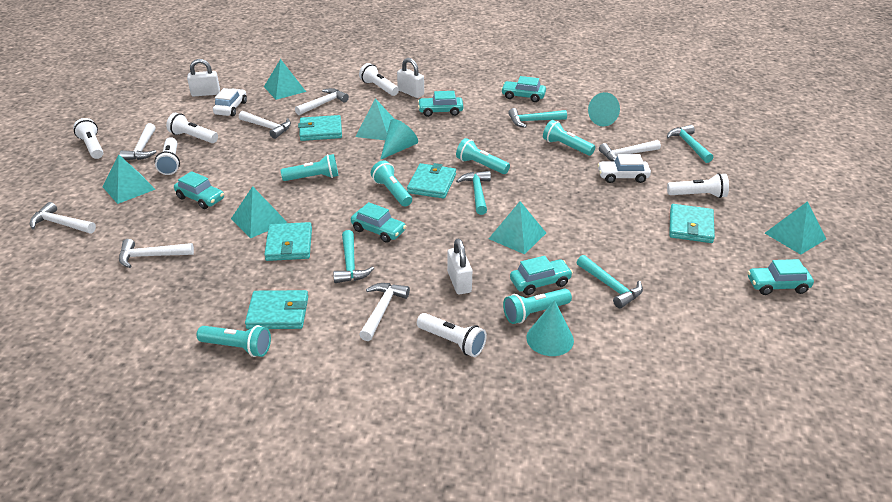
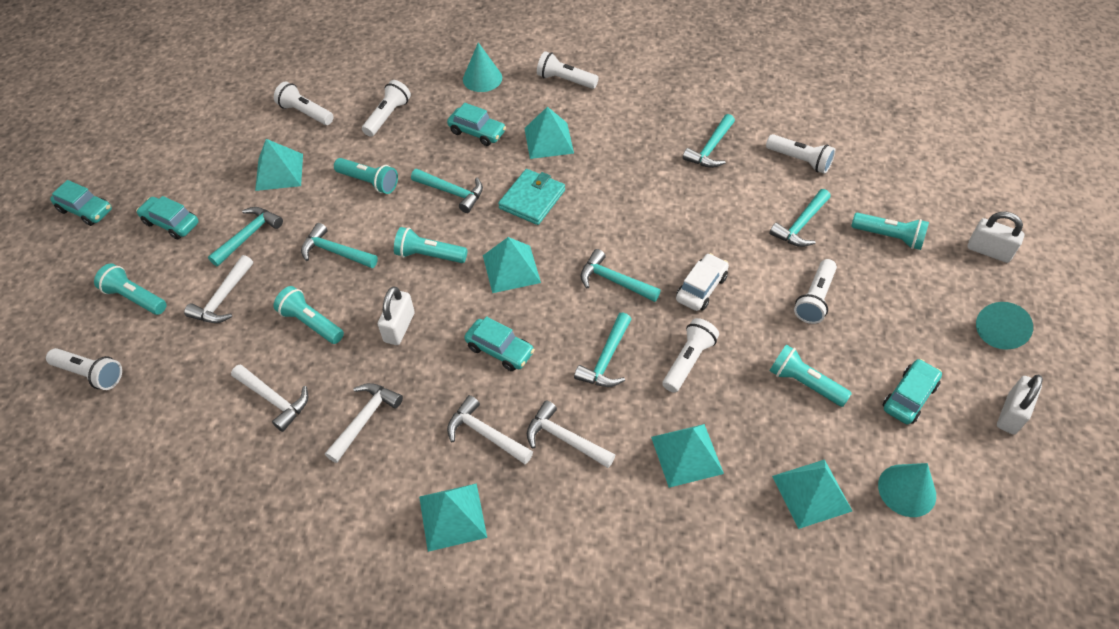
turquoise car: [174,171,224,209] [351,202,406,243] [418,91,463,117] [501,76,546,102] [510,256,573,295] [747,259,814,295] = 6 -> [50,180,112,226] [136,196,199,239] [447,103,506,146] [464,316,535,371] [883,359,942,424] = 5
turquoise hammer: [333,230,374,283] [456,171,491,215] [508,108,567,128] [577,255,643,308] [667,125,713,163] = 5 -> [208,207,283,266] [301,223,378,268] [411,169,483,213] [574,313,631,387] [580,249,661,302] [683,114,735,168] [769,189,831,247] = 7
turquoise wallet: [245,290,308,329] [264,222,312,261] [298,115,342,141] [407,163,456,199] [669,204,715,243] = 5 -> [498,169,565,225] = 1
white car: [213,88,247,116] [597,154,651,183] = 2 -> [676,253,729,311] = 1
white flashlight: [73,118,103,159] [155,137,180,175] [166,113,218,143] [359,63,399,96] [417,313,487,357] [667,173,729,198] = 6 -> [46,348,122,390] [274,82,334,125] [362,80,411,137] [537,51,599,89] [663,318,719,393] [766,134,835,174] [794,259,837,324] = 7
white hammer: [30,202,96,233] [119,239,194,268] [120,123,157,160] [239,111,291,139] [295,88,349,115] [359,283,410,341] [599,140,661,162] = 7 -> [184,255,253,323] [231,364,308,432] [325,383,403,463] [447,395,533,464] [527,400,615,468] = 5

